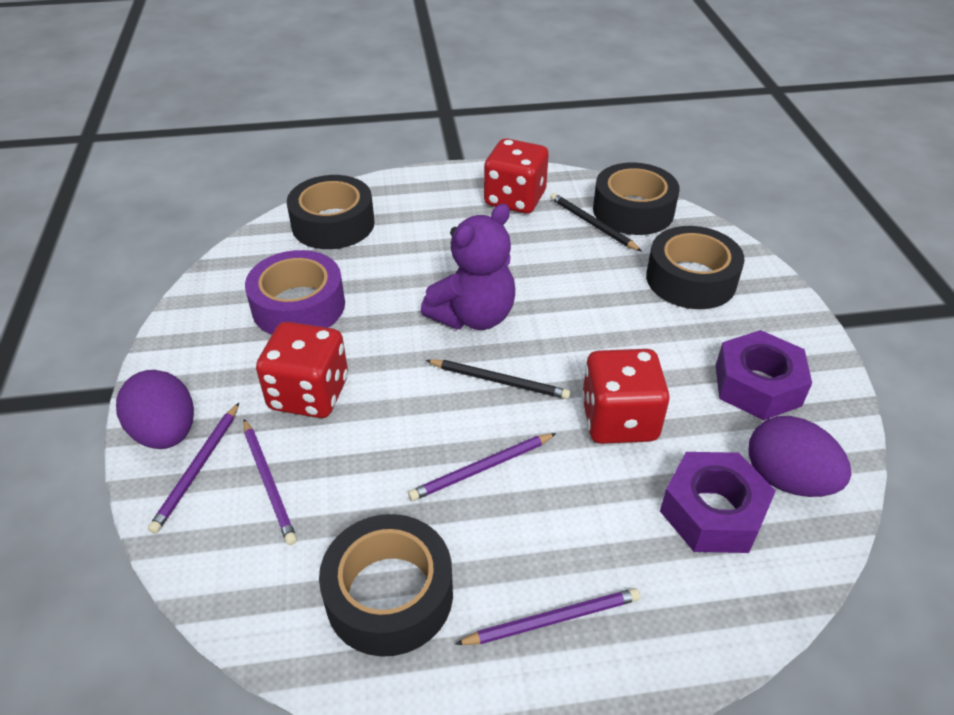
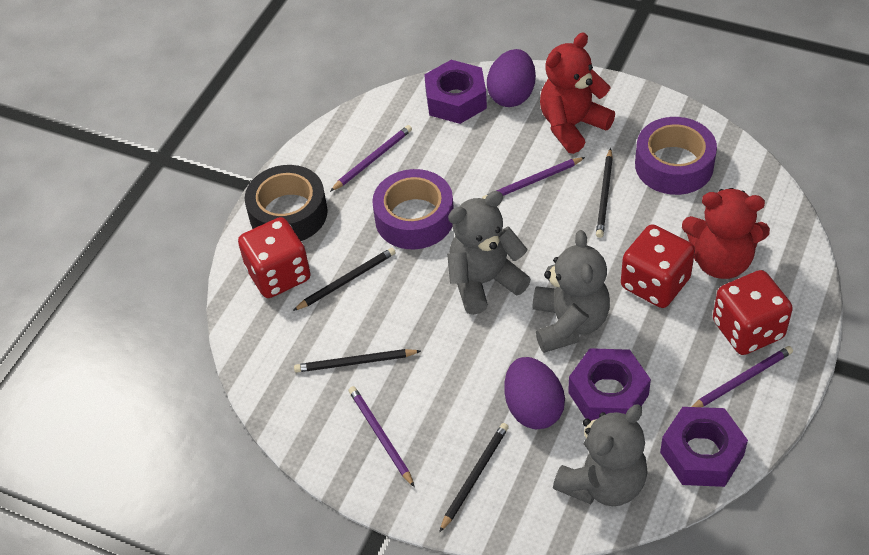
black pencil: [426,360,571,399] [550,193,641,251] = 2 -> [293,248,396,311] [294,349,421,373] [439,423,509,532] [596,148,613,238] = 4
black tape: [287,175,375,249] [319,514,453,657] [593,162,680,235] [646,226,745,309] = 4 -> [245,165,328,241] = 1
grey teddy bear: none = 0 -> [447,191,531,315] [533,230,610,353] [553,404,648,506] = 3
purple nut: [660,452,776,553] [716,330,812,420] = 2 -> [424,60,487,124] [568,348,651,421] [660,407,748,487] = 3
purple tape: [245,250,345,335] = 1 -> [372,169,454,249] [635,117,717,195] = 2
purple teddy bear: [421,204,515,330] = 1 -> none = 0
red teddy bear: none = 0 -> [540,33,615,154] [682,188,770,279] = 2

